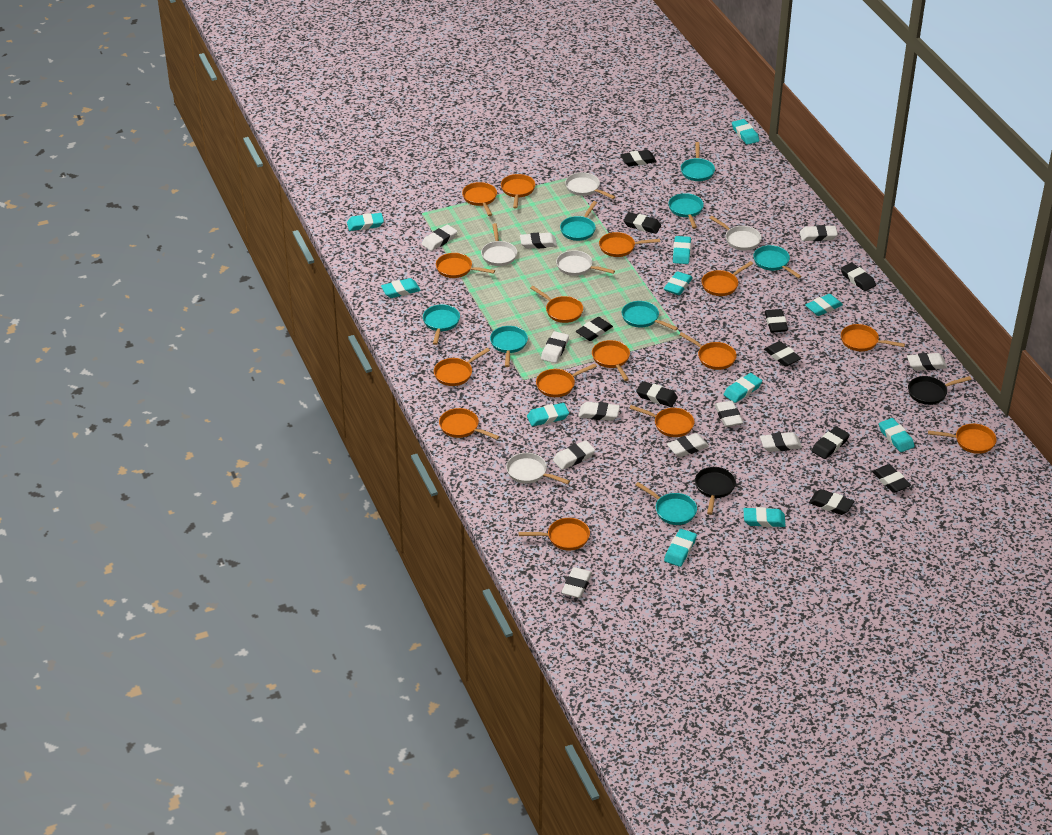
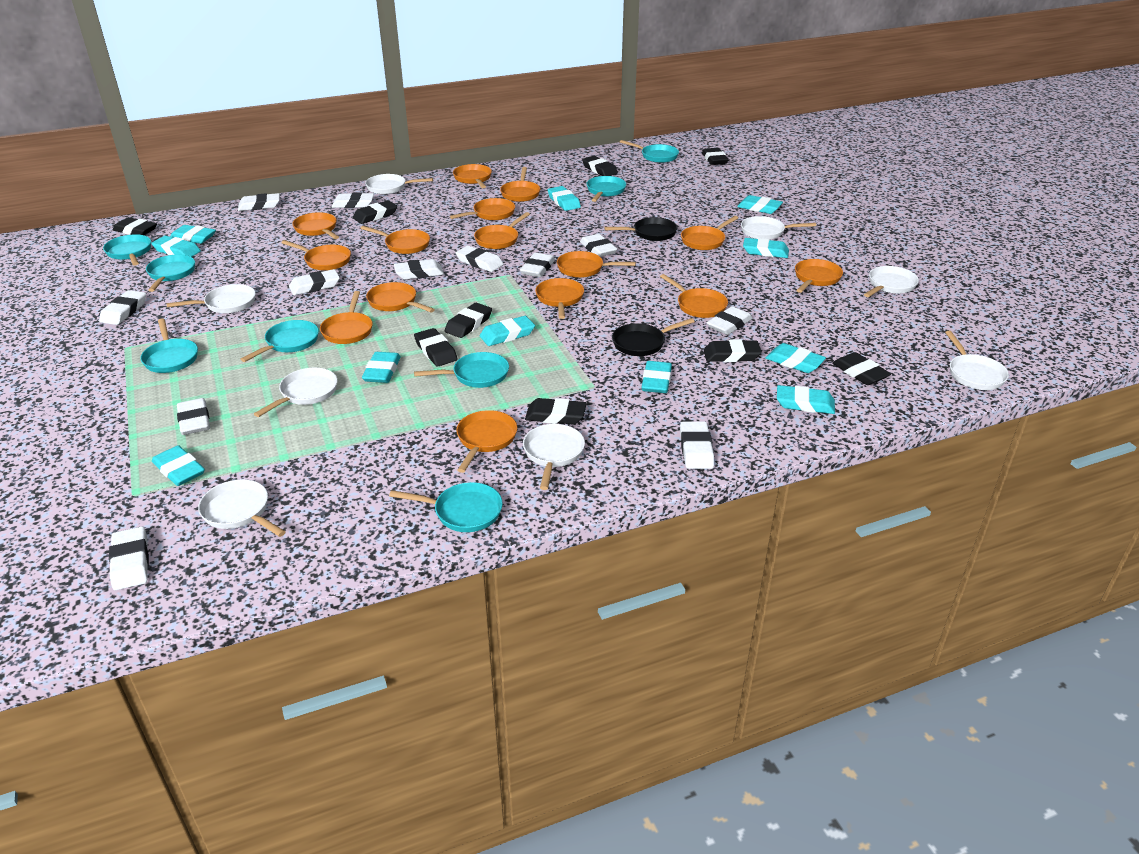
black eraser: [576,317,613,341] [620,150,657,166] [623,212,661,234] [636,381,678,407] [764,309,788,333] [764,341,801,367] [809,489,854,515] [812,427,850,459] [841,262,876,291] [872,464,911,493] = 10 -> [113,217,157,235] [353,200,397,224] [414,328,458,367] [445,303,492,338] [525,398,587,425] [582,156,618,176] [702,148,729,165] [704,339,762,362] [832,352,891,385] = 9
white eraser: [421,225,457,251] [520,233,557,249] [541,331,569,363] [553,440,595,470] [561,567,592,598] [578,402,620,421] [667,433,709,457] [714,401,743,427] [760,432,802,452] [800,225,838,241] [907,353,947,371] = 11 -> [99,290,146,325] [109,526,149,590] [177,398,210,435] [238,193,280,211] [289,269,340,295] [332,192,374,208] [394,259,444,280] [456,246,503,272] [520,252,555,277] [580,234,617,257] [680,421,714,469] [706,306,753,335] = 12
white pan: [481,223,517,266] [506,453,570,484] [556,250,615,276] [565,172,615,199] [709,216,762,251] = 5 -> [166,284,256,313] [198,479,286,537] [254,367,337,417] [365,174,433,194] [523,424,585,490] [741,216,816,240] [864,266,919,297] [945,331,1009,390] = 8

